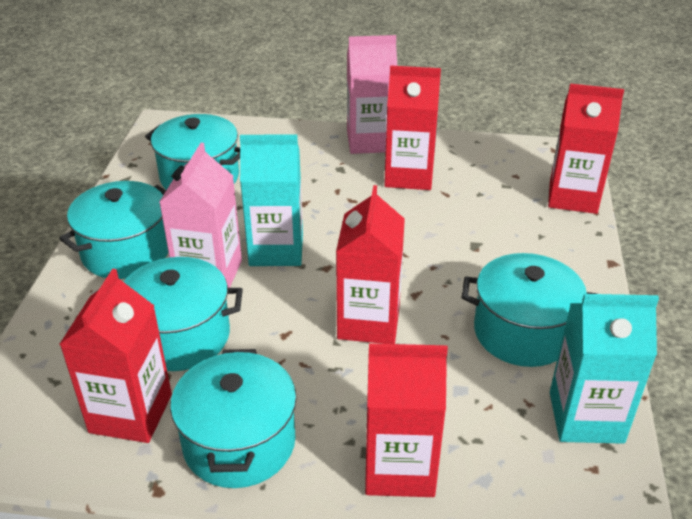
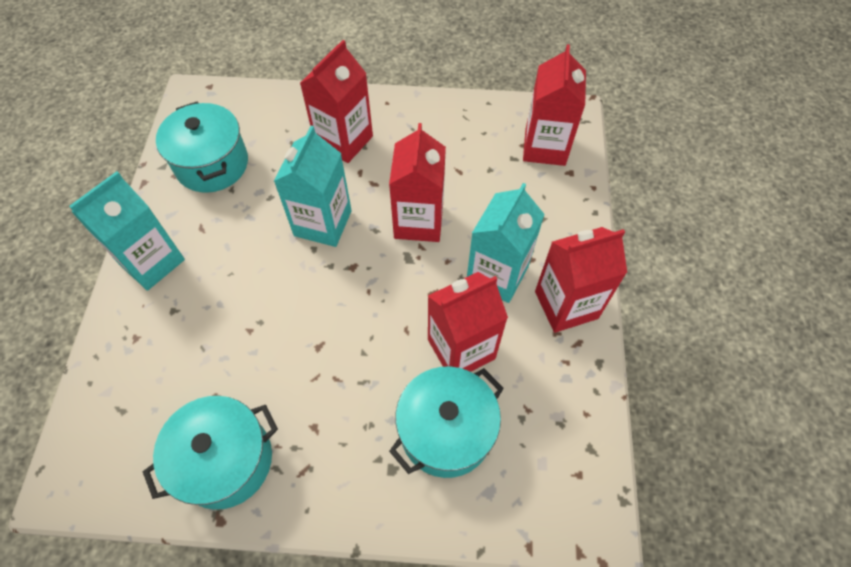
pink carton: [159,143,242,288] [347,35,397,154] = 2 -> none = 0
turquoise carton: [240,134,303,266] [550,294,659,444] = 2 -> [69,171,185,291] [274,126,352,247] [467,183,545,303] = 3
turquoise pot: [59,181,168,279] [124,257,243,371] [145,114,240,190] [170,349,297,488] [462,253,597,367] = 5 -> [143,396,278,510] [156,102,248,193] [389,366,504,478] = 3

